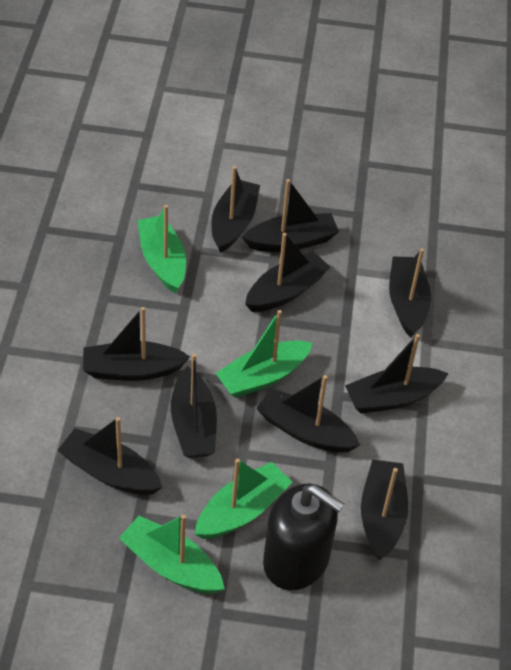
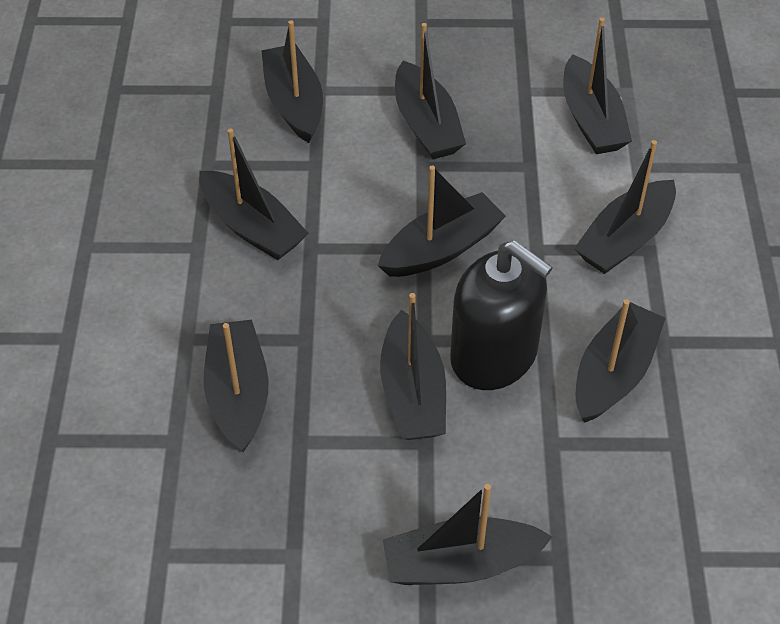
green boat: [119,515,225,594] [137,205,186,293] [195,458,292,539] [215,310,313,398] = 4 -> none = 0

